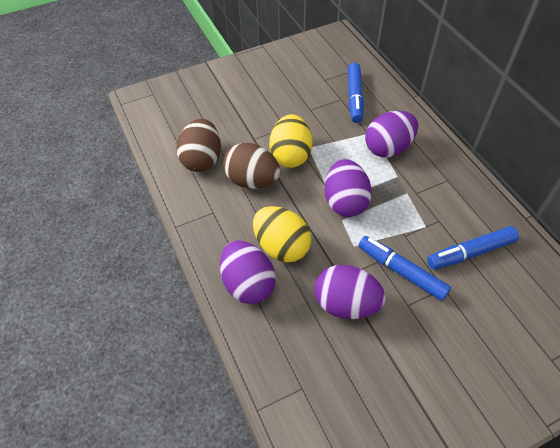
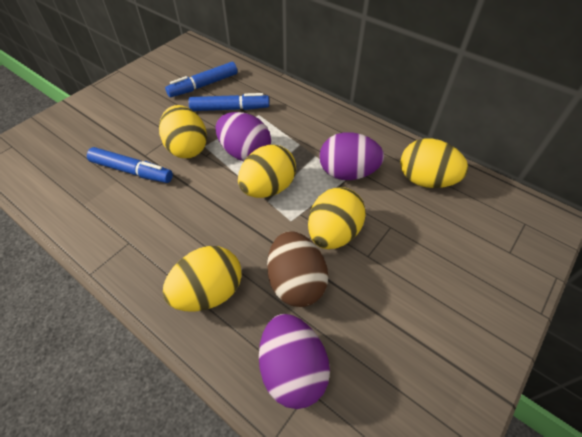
brown egg: [177,119,221,172] [223,143,280,189] = 2 -> [267,232,328,307] = 1
purple egg: [220,241,276,304] [314,265,386,319] [324,159,372,217] [365,111,418,157] = 4 -> [215,112,271,161] [259,314,330,409] [320,132,384,180] = 3
yellow egg: [253,206,311,262] [269,114,312,168] = 2 -> [159,105,207,158] [163,246,242,311] [238,144,296,198] [308,187,366,249] [400,138,468,188] = 5

